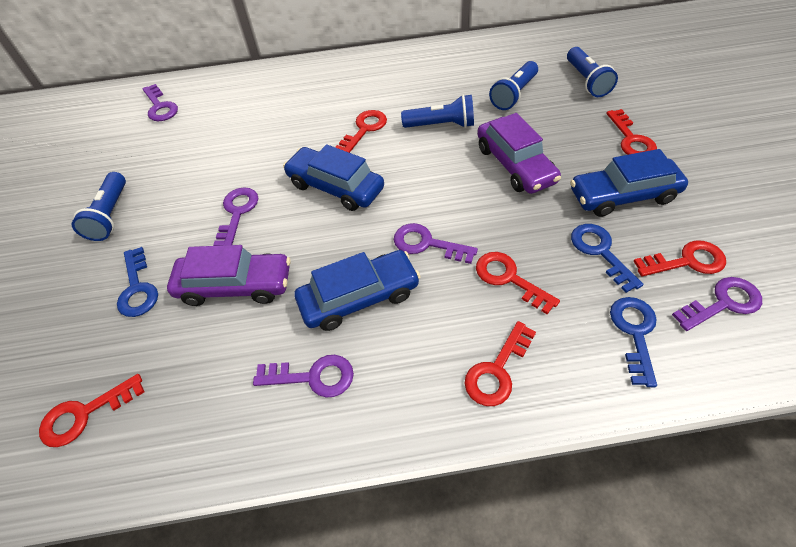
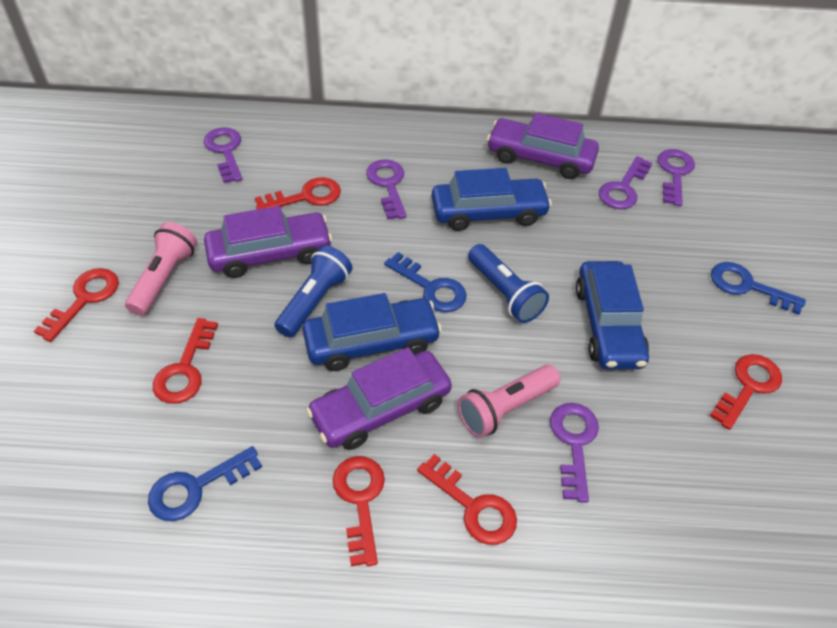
blue flashlight: [72,172,126,241] [401,95,474,128] [489,61,538,110] [567,47,618,97] = 4 -> [275,245,352,337] [468,244,549,323] = 2
pink flashlight: none = 0 -> [125,222,197,316] [457,365,560,438] = 2
purple car: [167,245,290,306] [477,113,561,194] = 2 -> [204,206,333,278] [306,347,452,450] [487,113,599,179] = 3

